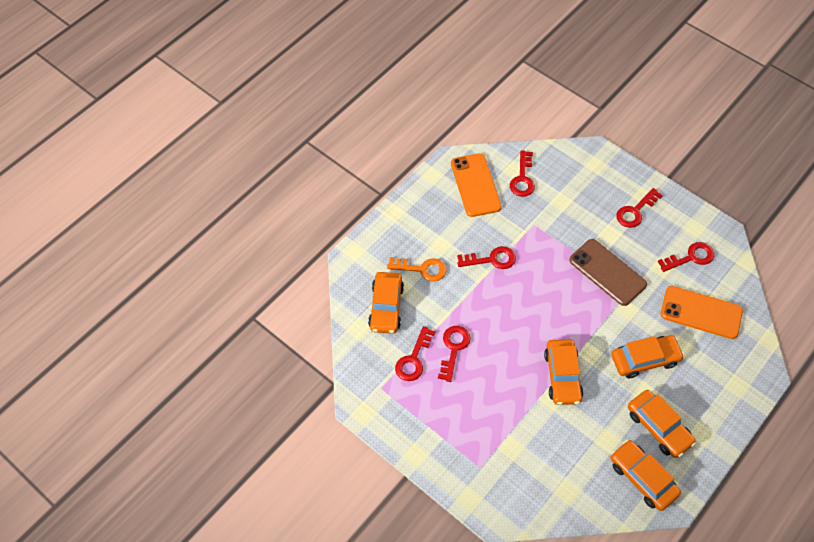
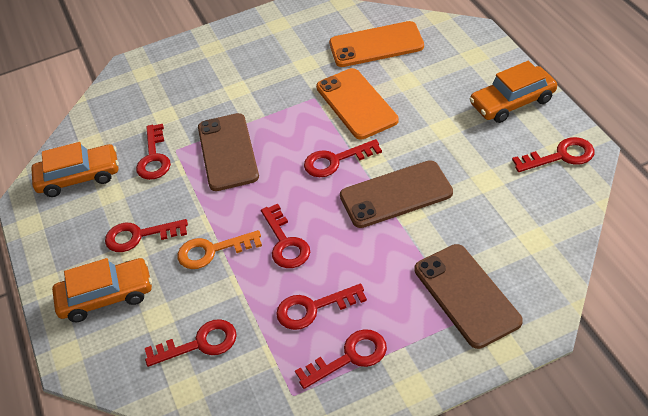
brown phone: [569,239,647,306] = 1 -> [198,113,259,191] [340,160,453,228] [414,244,523,349] = 3
orange car: [368,272,404,334] [544,339,583,405] [610,440,681,511] [611,335,684,378] [628,390,696,458] = 5 -> [31,142,119,197] [52,258,152,322] [470,61,557,123] = 3
red key: [395,326,435,381] [438,326,471,382] [457,246,516,269] [510,150,535,197] [616,188,663,228] [658,242,714,272] = 6 -> [105,219,188,252] [136,124,171,180] [145,319,237,367] [261,204,310,268] [276,284,367,330] [295,329,387,389] [304,139,382,177] [512,137,595,172] = 8

